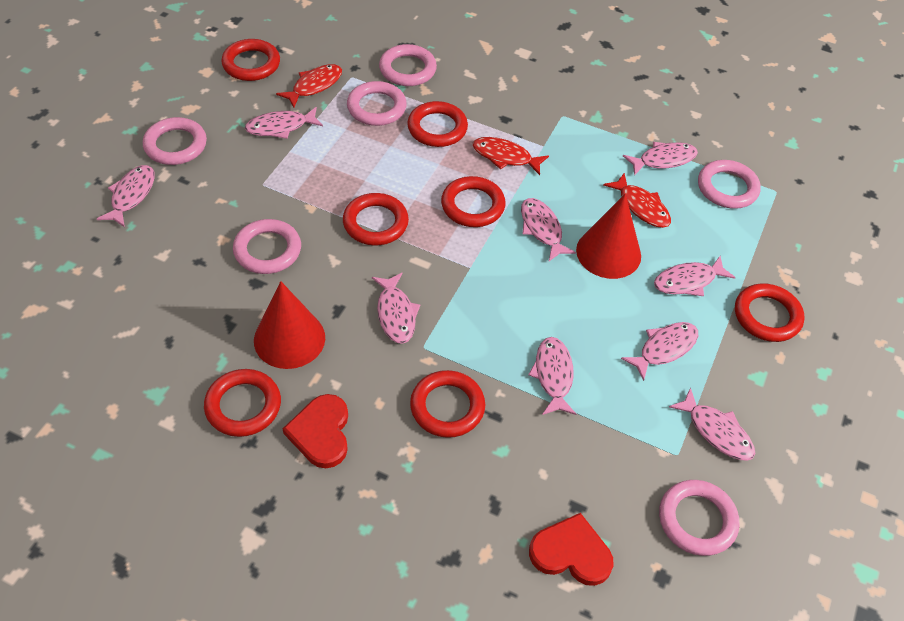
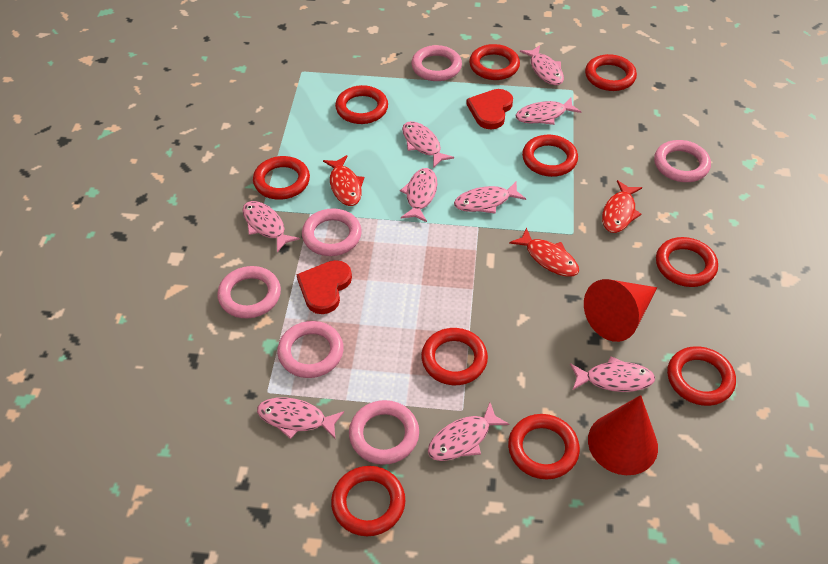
red ring: [204,369,281,437] [221,39,280,81] [343,193,409,245] [407,101,468,147] [410,370,485,438] [441,176,506,227] [735,283,804,342] = 7 -> [253,156,310,200] [331,466,405,536] [335,85,388,124] [421,328,488,385] [469,44,520,80] [508,414,580,479] [522,135,578,177] [585,54,637,91] [656,237,718,287] [667,346,736,406] = 10

